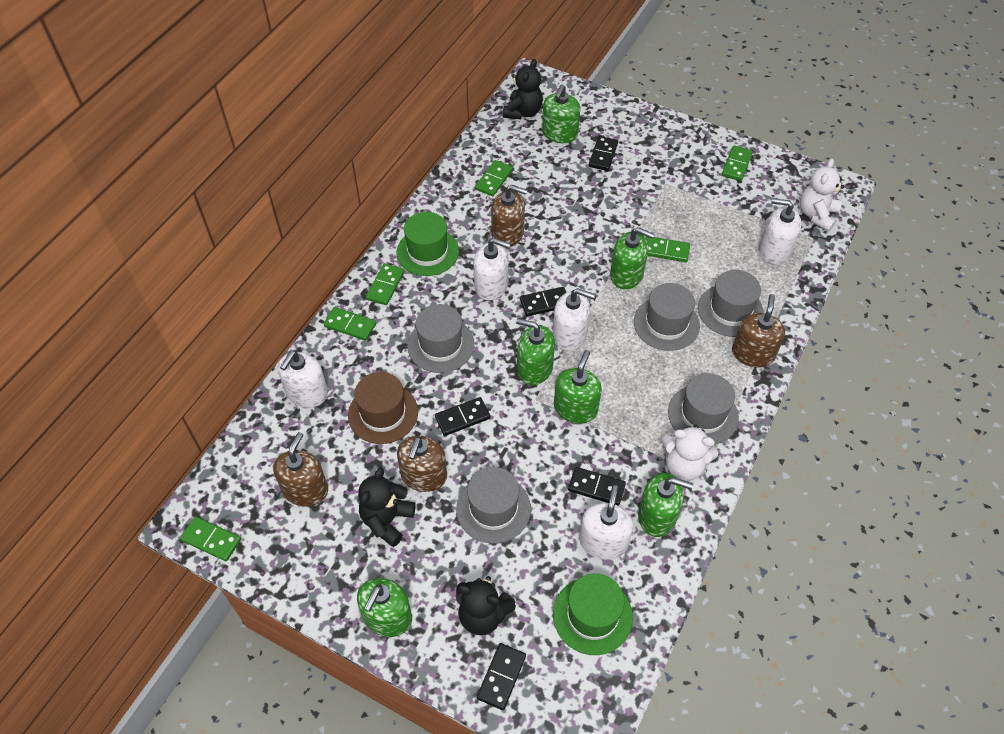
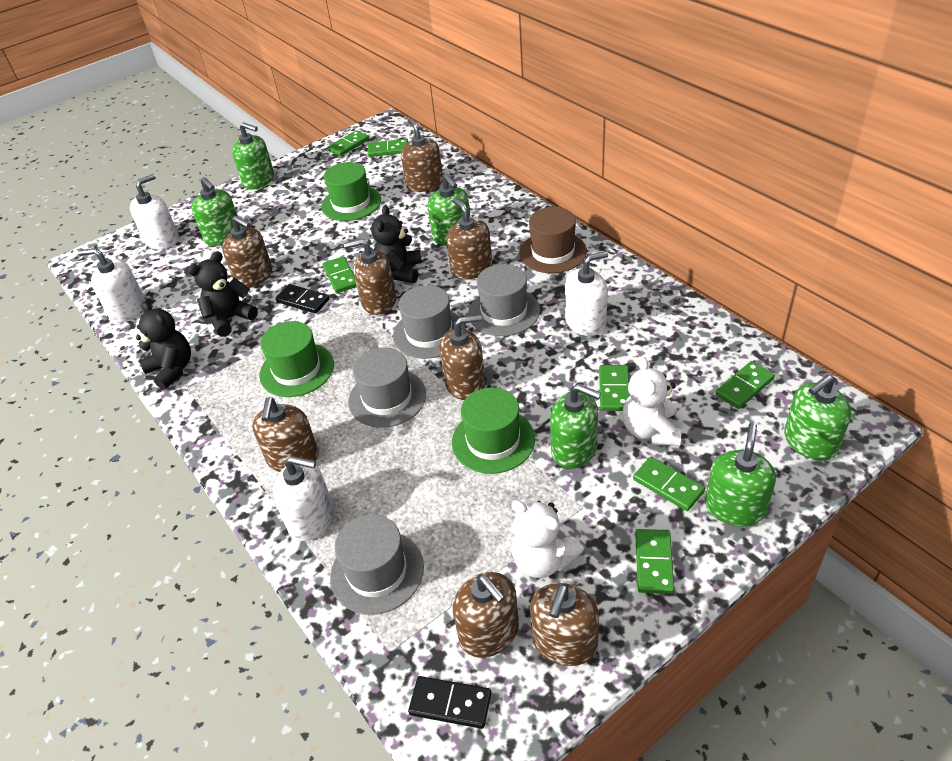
black domino: [435,397,490,436] [477,643,526,710] [520,287,567,316] [568,467,626,506] [589,136,618,171] = 5 -> [276,284,329,314] [408,676,492,729] = 2
brown soap dispenser: [273,432,328,506] [397,436,447,492] [491,185,527,247] [732,294,785,367] = 4 -> [222,216,272,288] [252,397,319,472] [344,238,396,315] [401,118,443,192] [439,315,485,400] [446,198,492,280] [453,572,519,658] [530,583,599,666] = 8
green domino: [180,516,241,561] [324,307,376,341] [366,263,405,305] [475,160,513,196] [645,237,690,262] [722,146,753,181] = 6 -> [322,256,357,293] [327,130,369,156] [368,139,408,157] [599,365,630,411] [633,457,705,511] [635,529,675,594] [715,361,775,409] = 7
green hat: [396,212,459,276] [553,574,633,655] = 2 -> [259,321,334,397] [321,162,381,221] [452,387,535,474] = 3
grey hat: [407,304,474,373] [456,467,531,544] [634,283,700,351] [668,373,739,445] [698,270,764,337] = 5 -> [330,515,424,615] [348,347,426,428] [393,285,465,359] [468,264,540,336] = 4
white soap dispenser: [278,350,328,408] [474,238,511,300] [553,288,595,351] [579,485,633,560] [759,198,802,264] = 5 -> [78,248,145,323] [130,174,179,250] [273,456,333,541] [565,251,608,336] = 4

